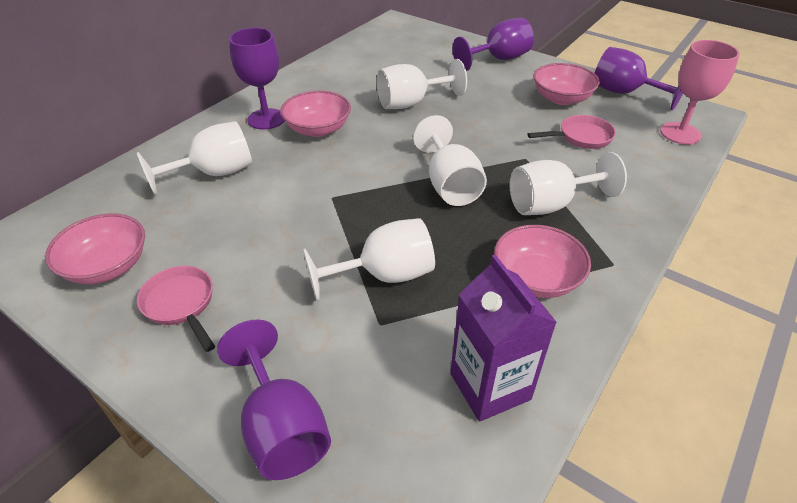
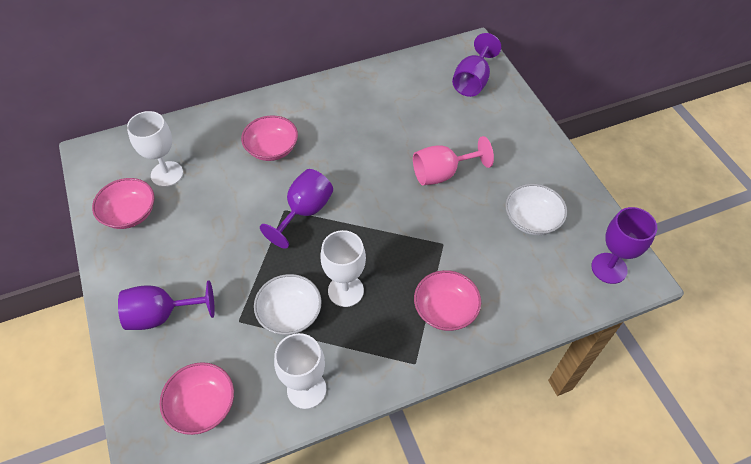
pink pan: [137,266,215,352] [527,115,616,149] = 2 -> none = 0
purple carton: [450,255,557,422] = 1 -> none = 0
white bowl: none = 0 -> [254,274,322,335] [505,184,567,235] = 2
white goblet: [137,121,252,195] [303,218,435,301] [377,59,467,109] [413,115,487,206] [509,152,627,215] = 5 -> [127,111,183,187] [274,333,326,409] [320,230,366,307] = 3

